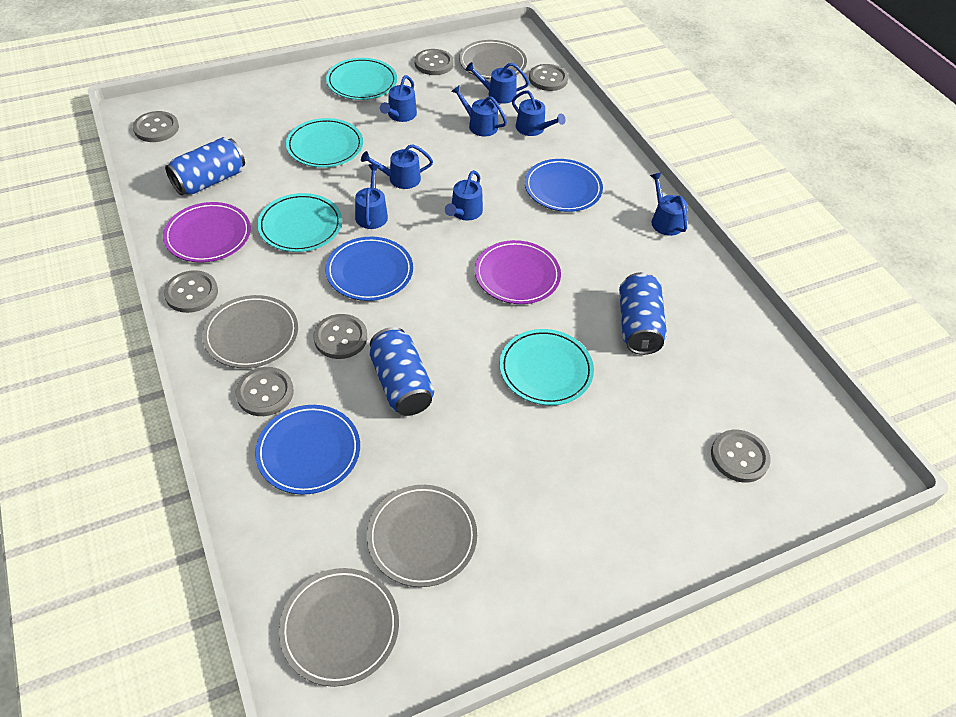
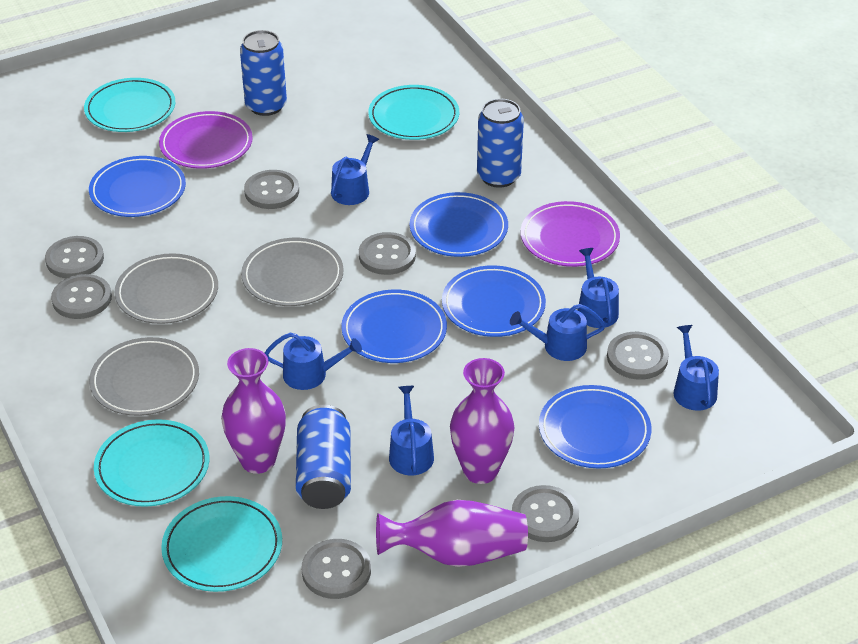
blue plate: [255,405,360,495] [325,237,413,301] [525,159,603,212] = 3 -> [89,156,186,217] [341,290,447,363] [410,192,508,257] [442,265,546,337] [539,385,651,468] = 5
blue watering can: [355,164,388,229] [361,144,433,189] [380,75,417,122] [445,170,483,221] [451,86,507,137] [465,62,529,104] [512,90,565,136] [650,172,688,236] = 8 -> [265,333,362,390] [331,134,379,205] [389,386,434,476] [510,304,606,361] [578,248,619,328] [674,325,719,411] = 6
grey plate: [202,295,298,368] [279,568,399,687] [367,485,477,587] [459,40,527,79] = 4 -> [89,337,199,416] [115,253,218,324] [241,238,343,306] = 3
purple vase: none = 0 -> [221,348,286,474] [376,500,528,567] [450,358,515,484] = 3

